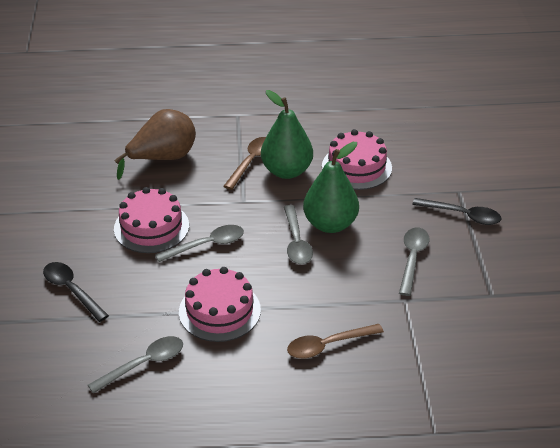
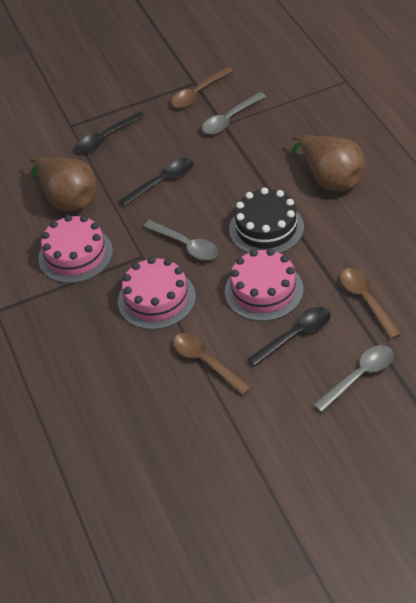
black cake: none = 0 -> [229,187,304,253] = 1
black spoon: [43,262,109,322] [412,198,501,225] = 2 -> [76,111,145,153] [119,158,193,206] [248,307,331,366] = 3
brown pear: [114,109,196,180] = 1 -> [30,157,96,211] [291,135,365,191] = 2
brown spoon: [223,137,266,190] [287,324,384,359] = 2 -> [171,67,233,108] [173,333,251,395] [340,268,401,339] = 3
green pear: [261,90,313,179] [303,142,359,233] = 2 -> none = 0
grey spoon: [88,336,183,394] [155,225,244,262] [284,205,313,264] [399,227,429,296] = 4 -> [143,220,218,260] [202,92,266,134] [314,345,394,413] = 3

